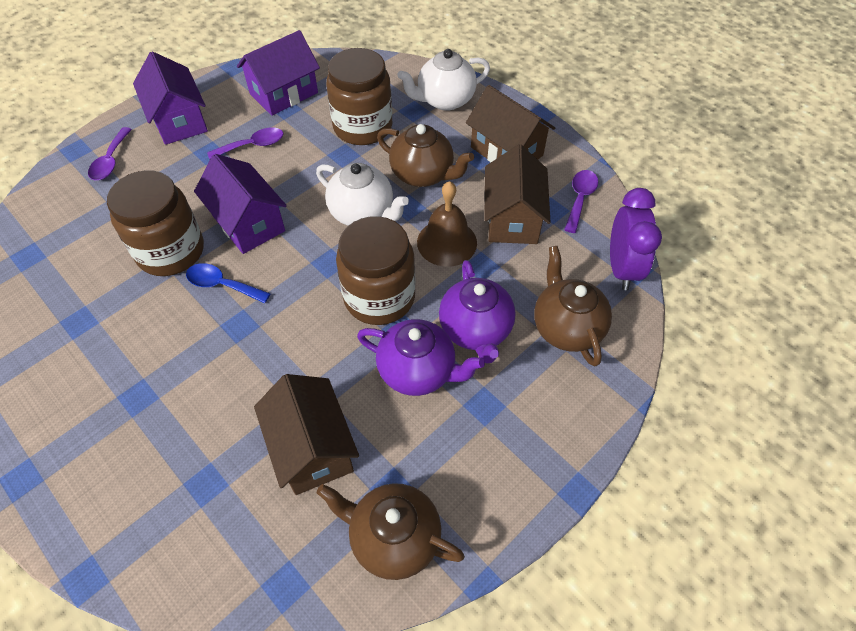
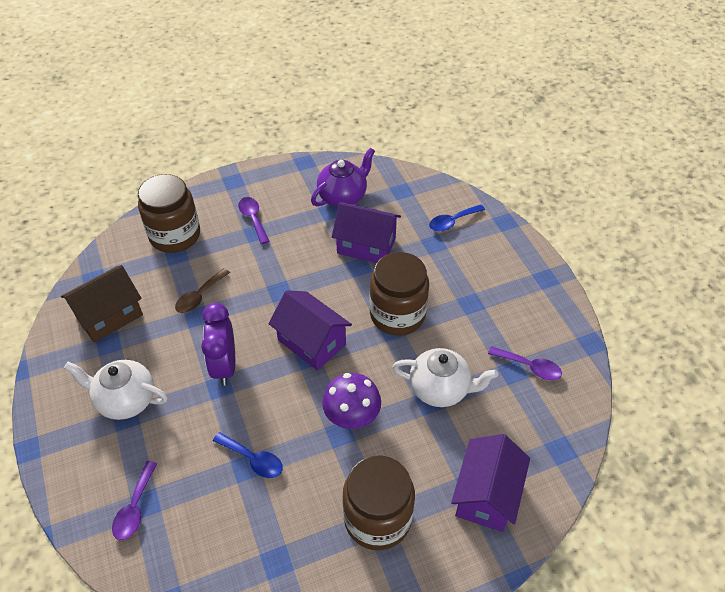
blue spoon: [186,263,271,303] = 1 -> [213,432,283,478] [429,204,485,231] = 2
brown bell: [417,181,477,267] = 1 -> none = 0
brown house: [254,374,359,495] [466,85,555,162] [484,144,551,244] = 3 -> [61,265,143,342] = 1
brown spoon: none = 0 -> [175,268,230,313] = 1
brown teapot: [317,483,465,580] [377,124,474,187] [534,246,612,367] = 3 -> none = 0
purple mushroom: none = 0 -> [322,373,381,429] = 1
purple teapot: [357,319,485,396] [439,260,516,364] = 2 -> [311,147,375,207] = 1

